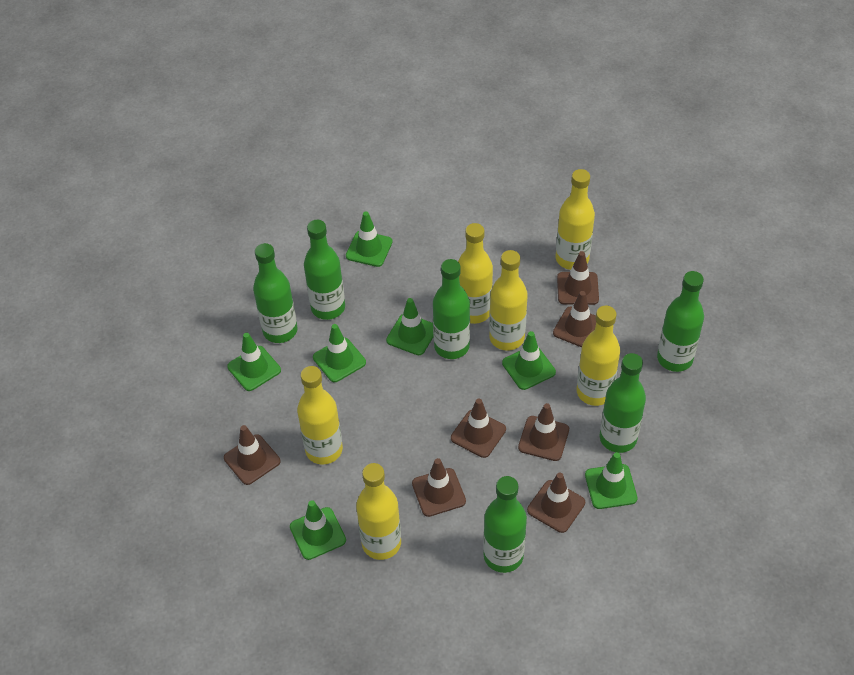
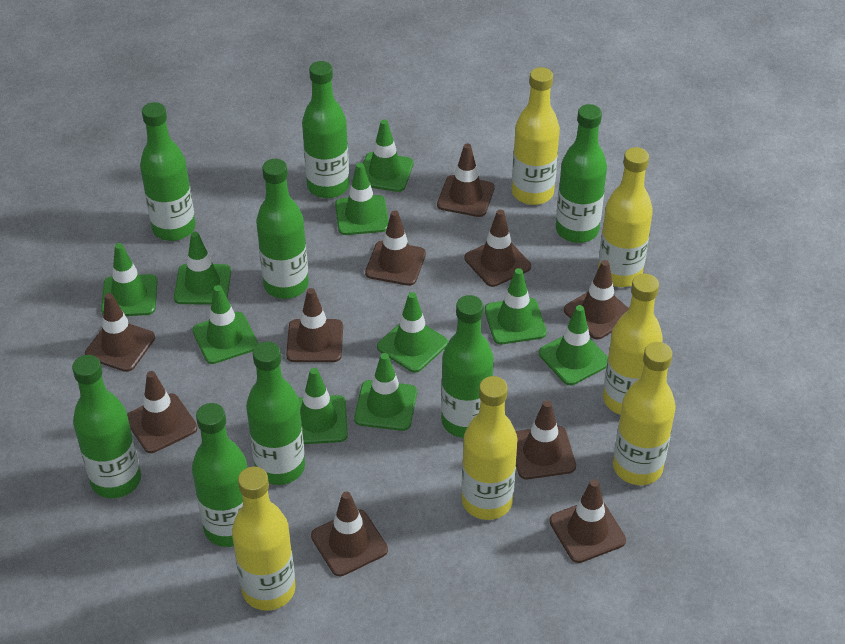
brown traffic cone: [224,425,281,485] [412,458,466,517] [451,399,506,458] [518,403,569,461] [527,473,585,533] [553,291,596,347] [557,251,599,305] = 7 -> [85,293,155,372] [127,371,198,453] [286,288,343,362] [311,492,388,576] [365,210,426,286] [437,144,495,217] [465,209,531,287] [516,400,576,479] [549,479,626,563] [564,260,629,339] = 10
green bottle: [253,243,298,343] [304,220,345,320] [433,259,470,359] [483,476,527,573] [600,353,646,453] [657,271,704,372] = 6 -> [72,355,141,498] [140,102,196,241] [192,403,247,547] [246,341,305,485] [256,159,309,299] [302,61,349,198] [441,295,494,438] [556,104,607,243] = 8
green traffic cone: [227,333,281,391] [290,500,346,560] [313,324,366,382] [346,212,393,267] [386,298,433,355] [502,331,556,390] [585,452,637,509] = 7 -> [101,243,157,316] [174,232,231,305] [192,285,258,364] [298,368,348,444] [335,163,389,235] [354,353,417,431] [363,120,414,192] [377,292,448,373] [485,268,547,344] [539,305,608,385] = 10

